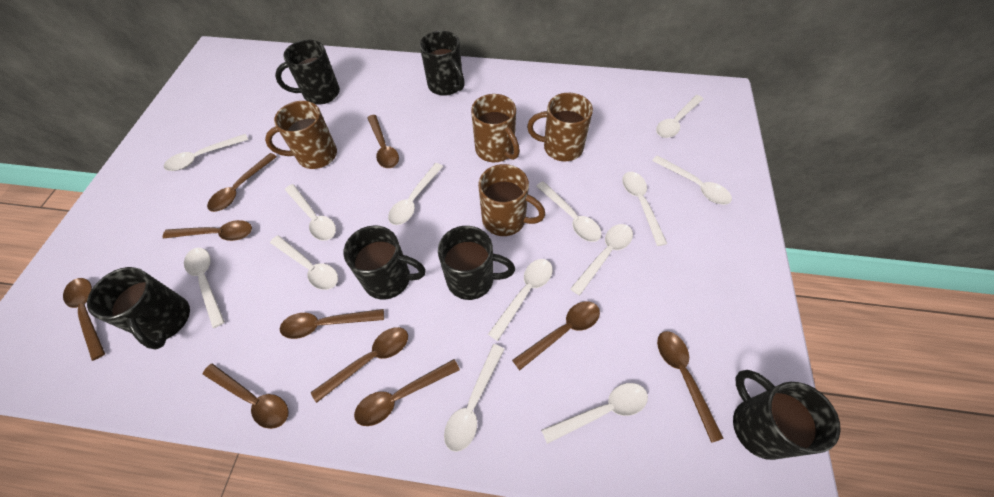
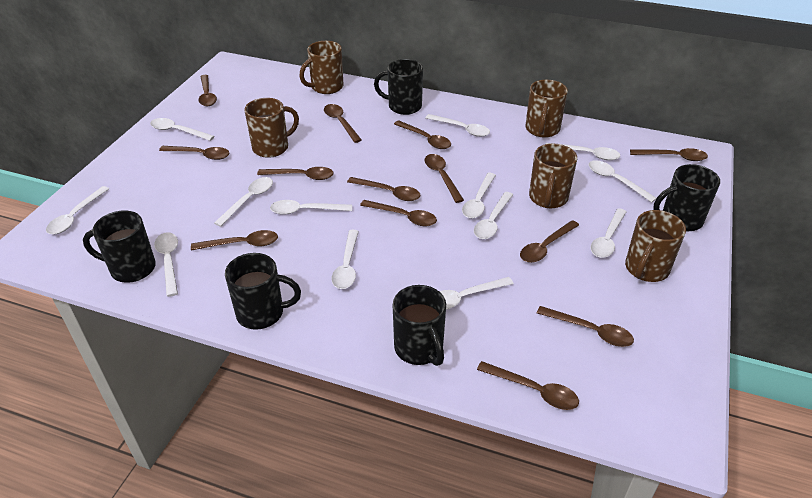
black mug: [87,267,190,349] [275,40,340,105] [344,225,426,300] [420,31,465,96] [438,226,515,300] [733,370,841,460] = 6 -> [83,210,156,282] [225,253,301,330] [374,59,423,115] [393,285,446,366] [653,164,720,231] = 5
brown mug: [265,101,337,169] [471,94,520,162] [478,164,546,236] [527,93,593,161] = 4 -> [244,98,299,158] [299,41,344,94] [525,80,568,138] [529,144,577,208] [625,210,686,282] = 5
brown spoon: [63,278,105,361] [163,220,252,241] [203,363,289,429] [207,153,277,212] [280,309,384,339] [311,327,408,403] [354,359,460,426] [367,115,399,168] [512,301,600,370] [657,331,724,443] = 10 -> [159,146,229,160] [191,230,278,251] [198,75,217,106] [257,167,334,180] [324,104,362,143] [347,177,421,201] [360,200,437,226] [394,120,451,149] [425,154,464,203] [477,361,579,410] [520,220,579,263] [537,306,634,347] [630,148,708,161] = 13

